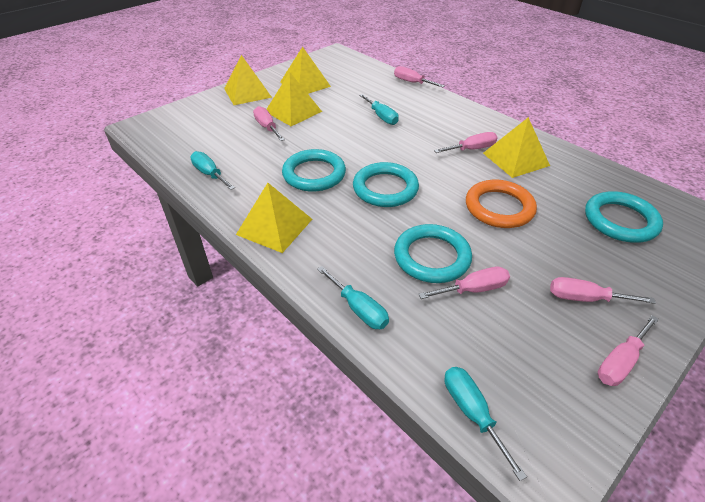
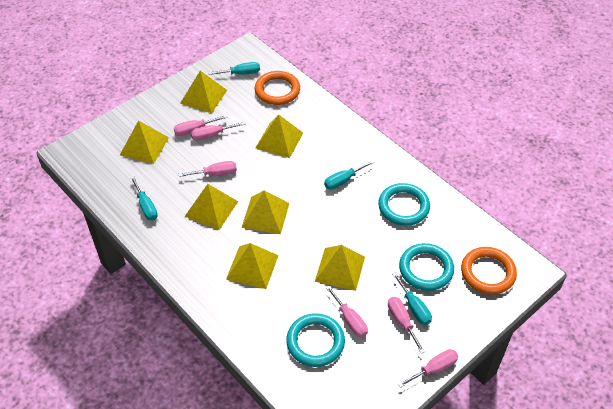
orange ring: [466,180,537,228] = 1 -> [255,71,300,105] [461,247,517,295] = 2
turquoise ring: [282,149,346,192] [353,162,419,207] [394,224,472,283] [585,191,663,243] = 4 -> [286,313,345,367] [378,183,430,226] [399,243,454,291] = 3
yellow pyramid: [224,55,272,105] [236,183,312,253] [266,72,322,126] [280,47,331,94] [483,117,550,178] = 5 -> [120,120,169,164] [180,71,227,113] [184,184,238,230] [226,243,279,289] [241,190,289,234] [256,114,303,158] [315,245,365,291] = 7

